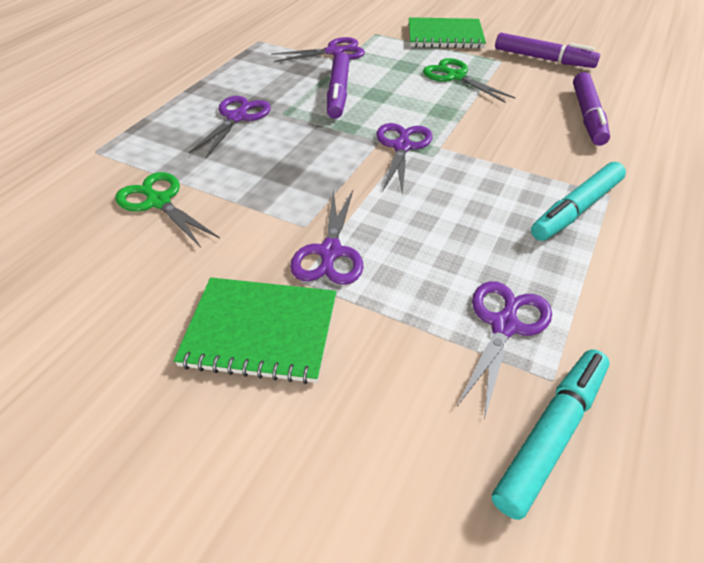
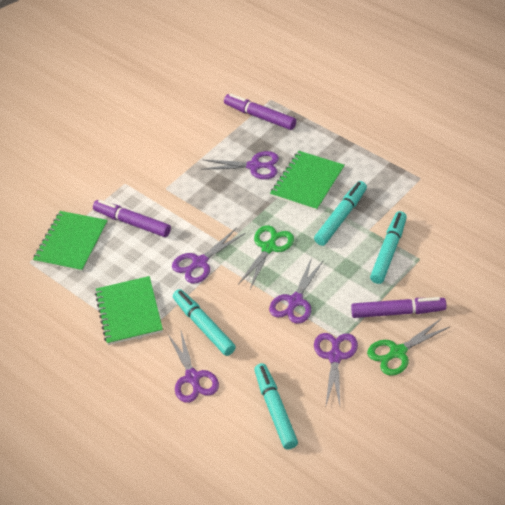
green notebook: [174,277,336,384] [409,17,486,49] = 2 -> [33,211,108,272] [95,276,163,345] [270,151,345,211] = 3
turquoise marker: [492,349,610,520] [531,162,626,241] = 2 -> [173,289,236,356] [254,363,298,450] [314,181,367,246] [370,211,407,284] = 4

